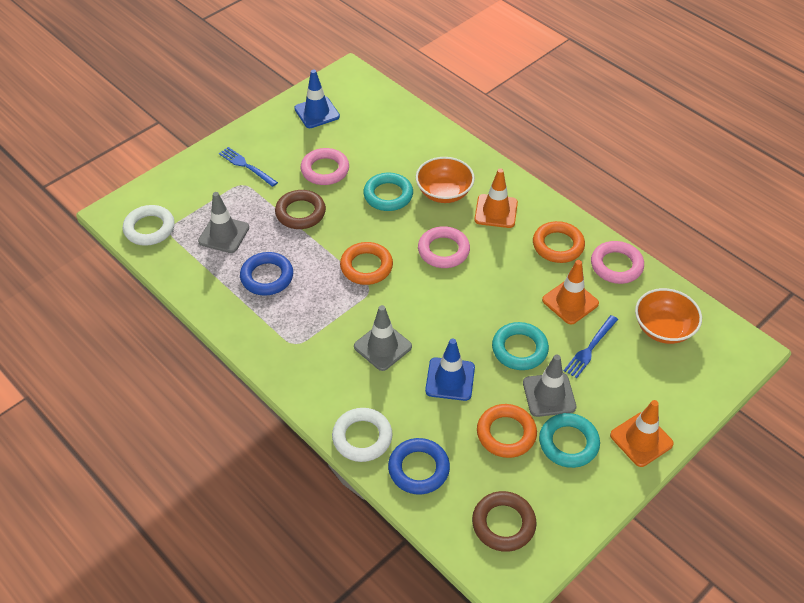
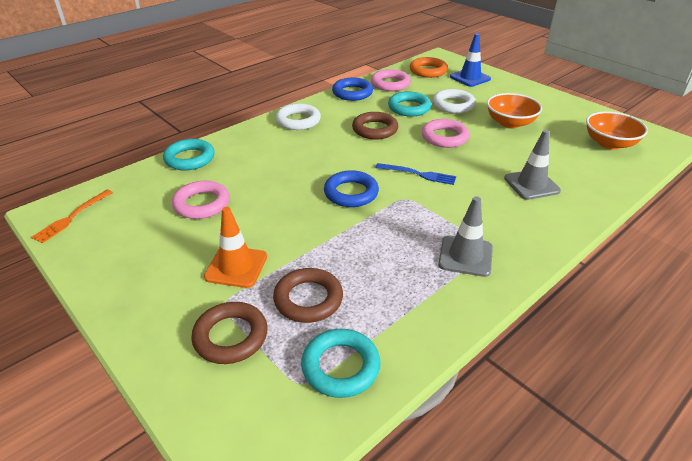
blue fork: [219,147,278,187] [564,315,618,378] = 2 -> [375,163,456,185] = 1
blue traffic cone: [294,70,340,128] [425,338,475,401] = 2 -> [450,33,491,87] = 1
brown ring: [275,190,326,229] [472,491,537,552] = 2 -> [191,302,268,364] [273,268,343,323] [352,112,398,139] = 3
grey traffic cone: [198,192,249,253] [354,305,412,371] [523,354,576,417] = 3 -> [438,196,493,277] [504,130,561,200] = 2
orange fork: none = 0 -> [31,190,113,243] = 1
orange ring: [340,242,393,285] [477,404,537,458] [533,221,585,263] = 3 -> [410,57,448,78] = 1
orange traffic cone: [474,168,518,228] [542,260,599,324] [610,400,674,467] = 3 -> [204,207,267,288] = 1

